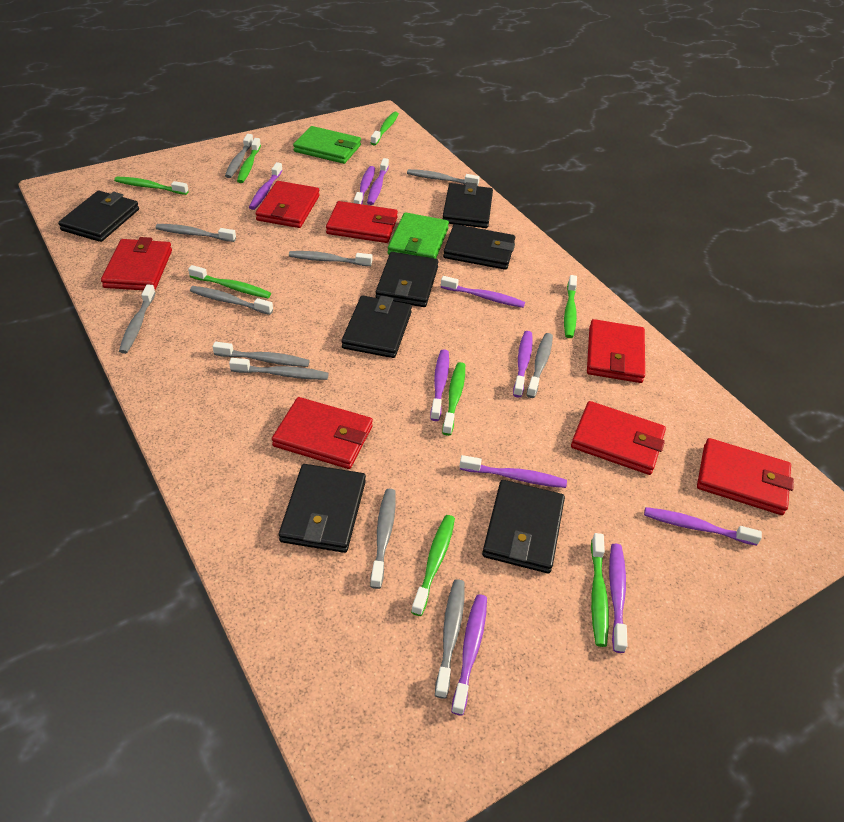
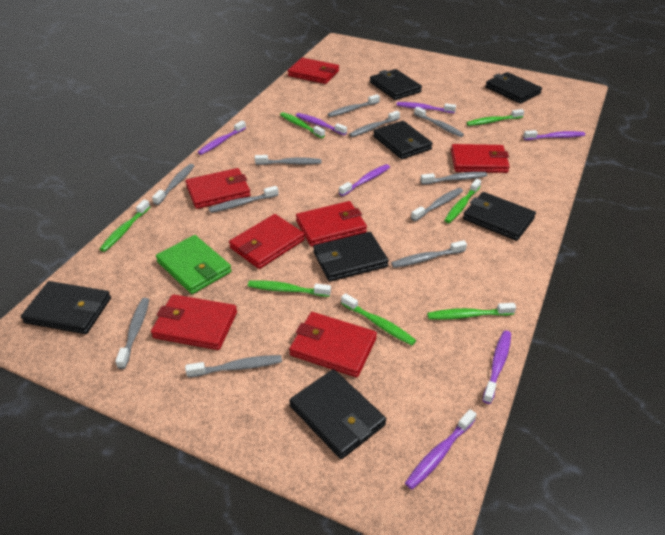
green toothbrush: [114,177,189,195] [188,265,271,298] [237,138,261,183] [371,112,399,145] [411,515,455,616] [442,362,465,436] [564,275,577,338] [591,533,609,647] = 8 -> [100,200,150,252] [248,280,331,297] [280,112,325,138] [341,293,416,346] [427,303,516,320] [444,179,481,223] [467,109,524,126] = 7
green wallet: [293,126,361,164] [388,212,449,259] = 2 -> [156,235,232,294] = 1
purple toothbrush: [249,162,283,210] [354,166,375,204] [367,158,389,205] [430,349,449,421] [441,276,525,308] [451,594,487,716] [459,455,567,488] [513,331,533,398] [609,544,627,653] [644,507,762,546] = 10 -> [198,121,246,155] [296,113,347,135] [339,164,390,196] [397,102,456,113] [405,409,476,490] [482,331,511,404] [523,130,585,140] = 7

